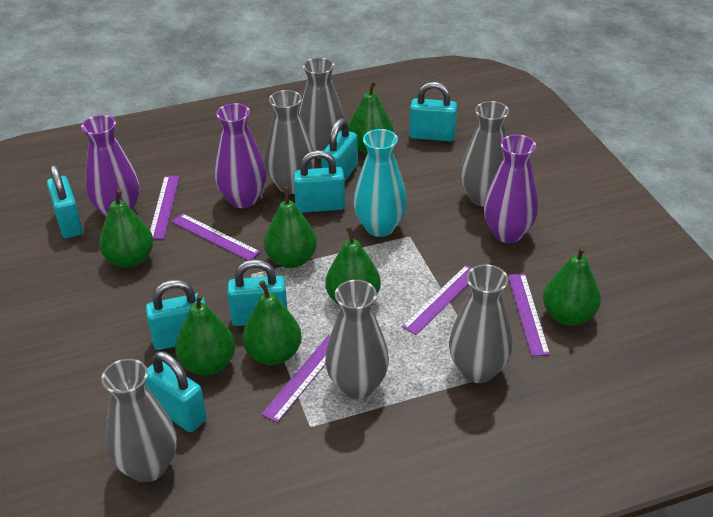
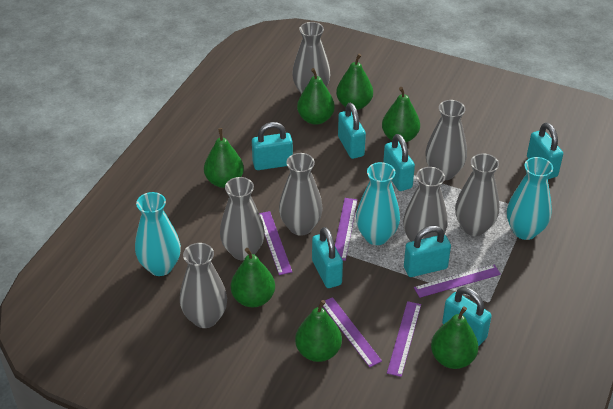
grey vase: [101,359,177,482] [265,90,315,194] [299,58,344,158] [325,280,389,399] [449,264,512,383] [460,101,509,207] = 6 -> [180,243,227,328] [220,177,265,261] [279,153,323,236] [292,22,330,94] [403,167,448,242] [425,100,467,180] [455,153,499,236] = 7
purple vase: [81,115,139,217] [215,103,266,208] [484,135,538,243] = 3 -> none = 0
turquoise vase: [354,129,407,237] = 1 -> [135,192,181,276] [356,162,400,245] [507,157,553,240] = 3

